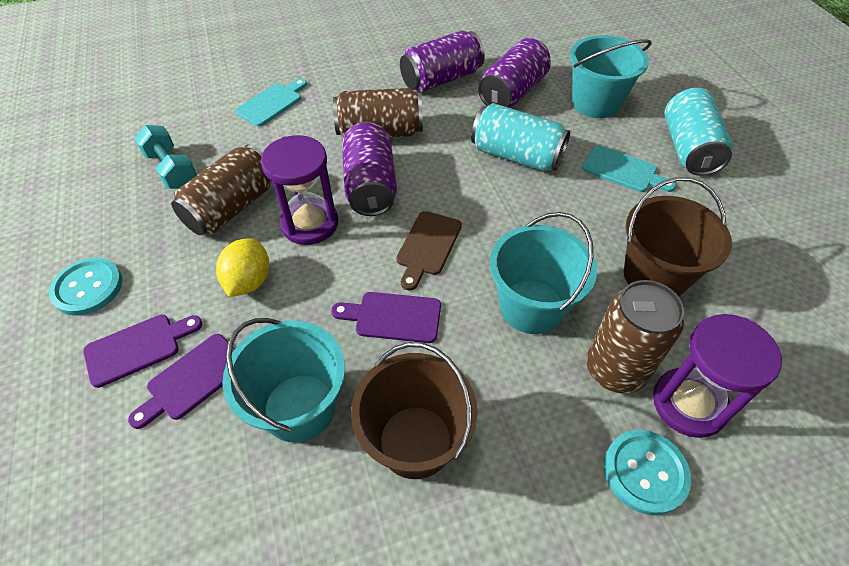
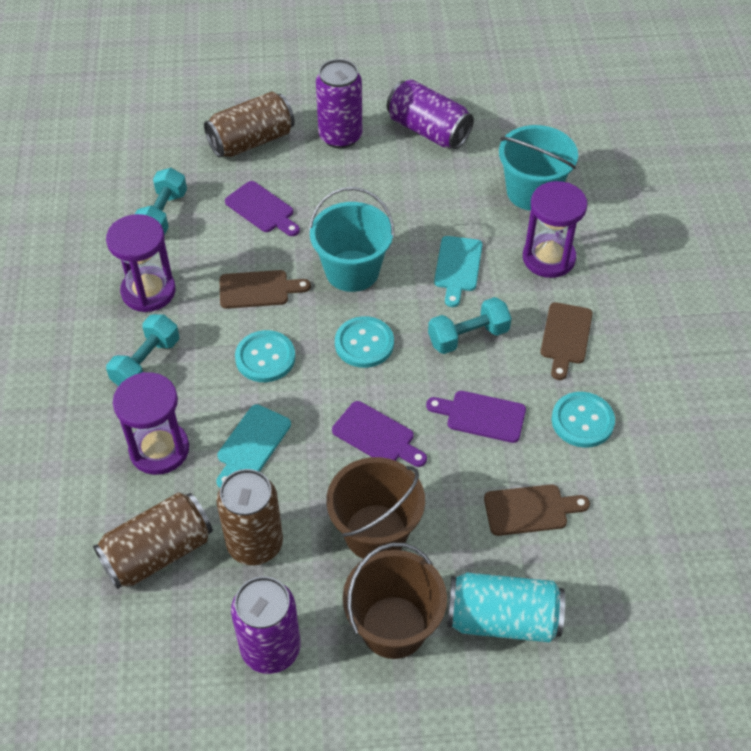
brown cutting board: [396,211,462,291] = 1 -> [220,270,311,309] [484,484,590,536] [541,302,593,380] = 3
purple hourglass: [261,135,338,245] [653,314,782,438] = 2 -> [106,214,176,312] [113,372,189,475] [523,181,587,278] = 3
turquoise bucket: [222,318,345,443] [490,212,597,334] [570,35,652,118] = 3 -> [309,187,395,292] [499,125,578,211] = 2
turquoise button: [49,258,122,316] [604,430,691,515] = 2 -> [235,330,295,382] [335,316,394,368] [552,392,615,448] = 3
turquoise can: [471,103,570,171] [664,87,733,176] = 2 -> [447,573,565,643] = 1
turquoise dumbbell: [134,125,197,189] = 1 -> [106,314,179,386] [135,168,187,235] [428,297,512,354] = 3
yellow lemon: [216,238,269,297] = 1 -> none = 0

